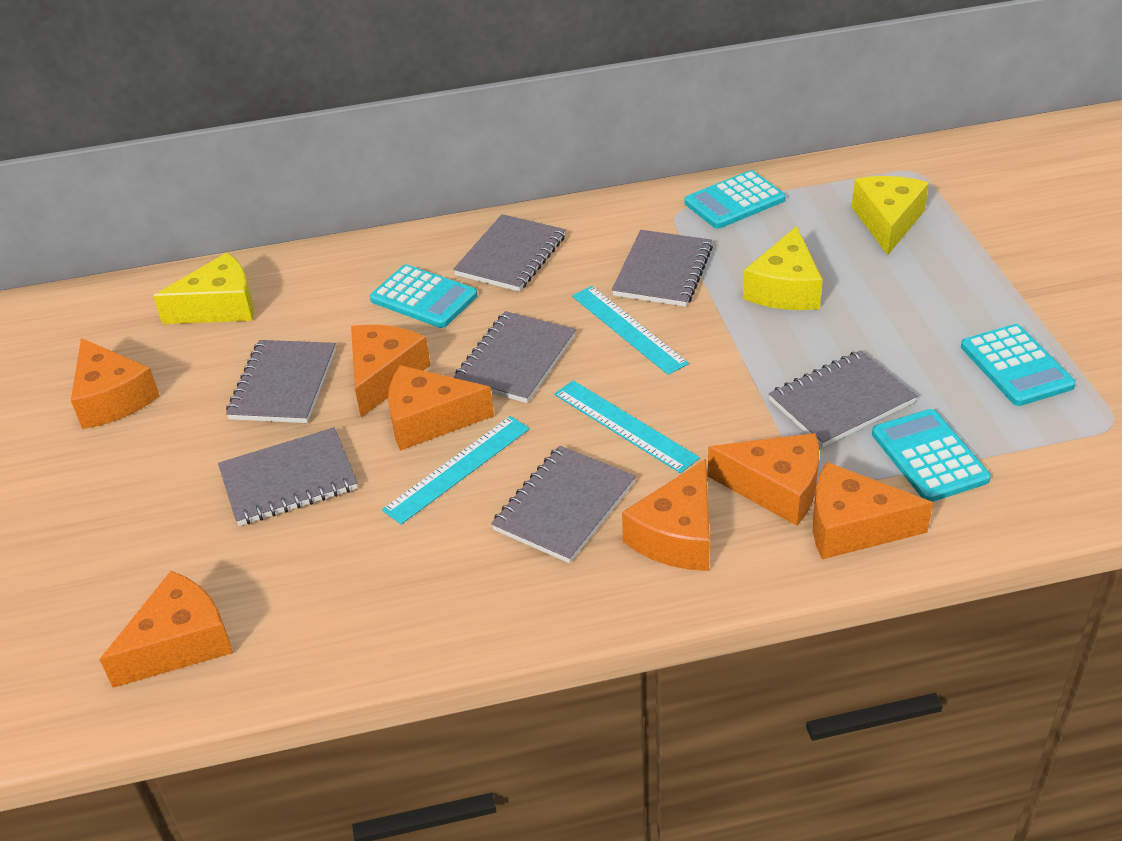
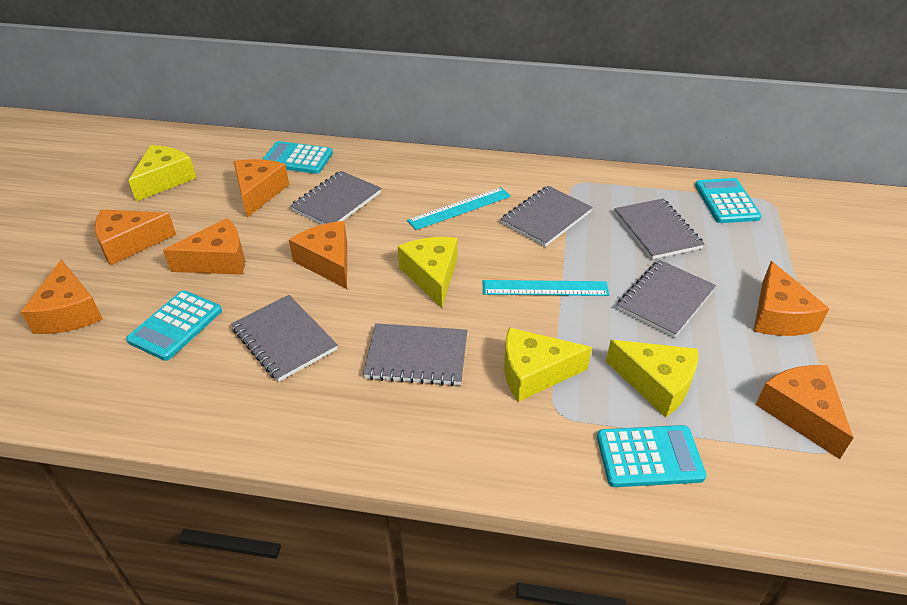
grey notebook: [218,427,358,526] [226,340,336,423] [453,214,566,292] [454,311,576,403] [491,446,635,563] [612,230,713,307] [769,350,917,448] = 7 -> [231,295,338,382] [290,171,381,225] [363,323,467,386] [501,186,593,247] [614,199,704,260] [617,260,716,338] = 6
turquoise ruler: [382,416,530,524] [554,380,700,473] [572,286,689,375] = 3 -> [407,187,511,230] [483,280,610,296] = 2
yellow cheese: [153,253,254,324] [743,226,823,310] [852,176,929,255] = 3 -> [128,145,196,202] [398,237,457,308] [504,327,592,402] [606,340,698,418] = 4

